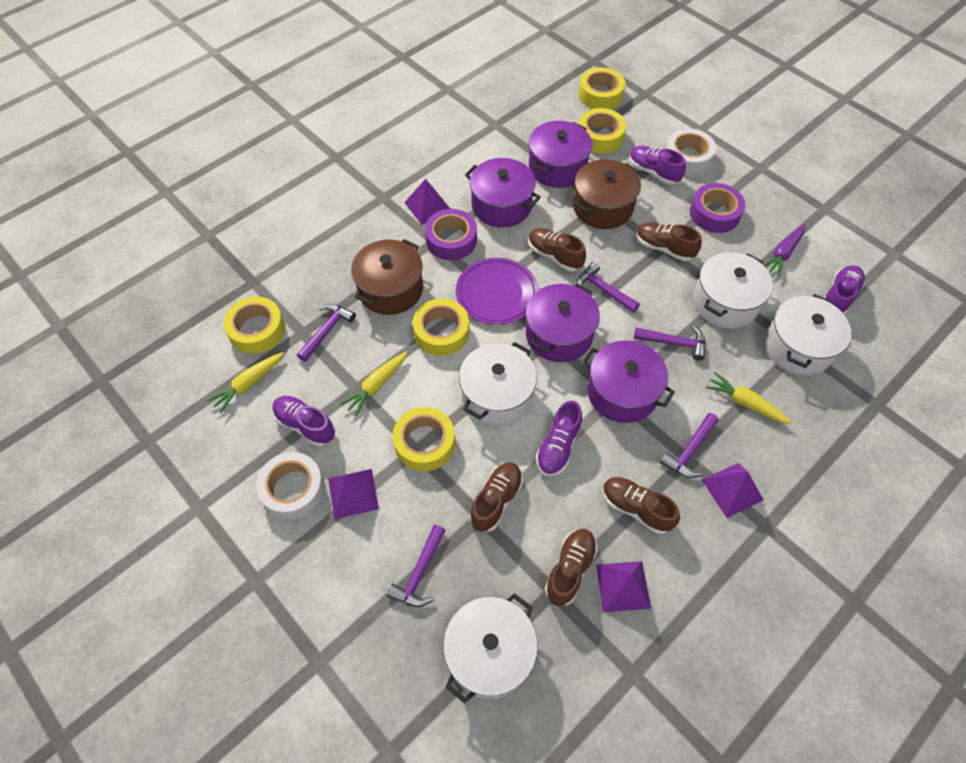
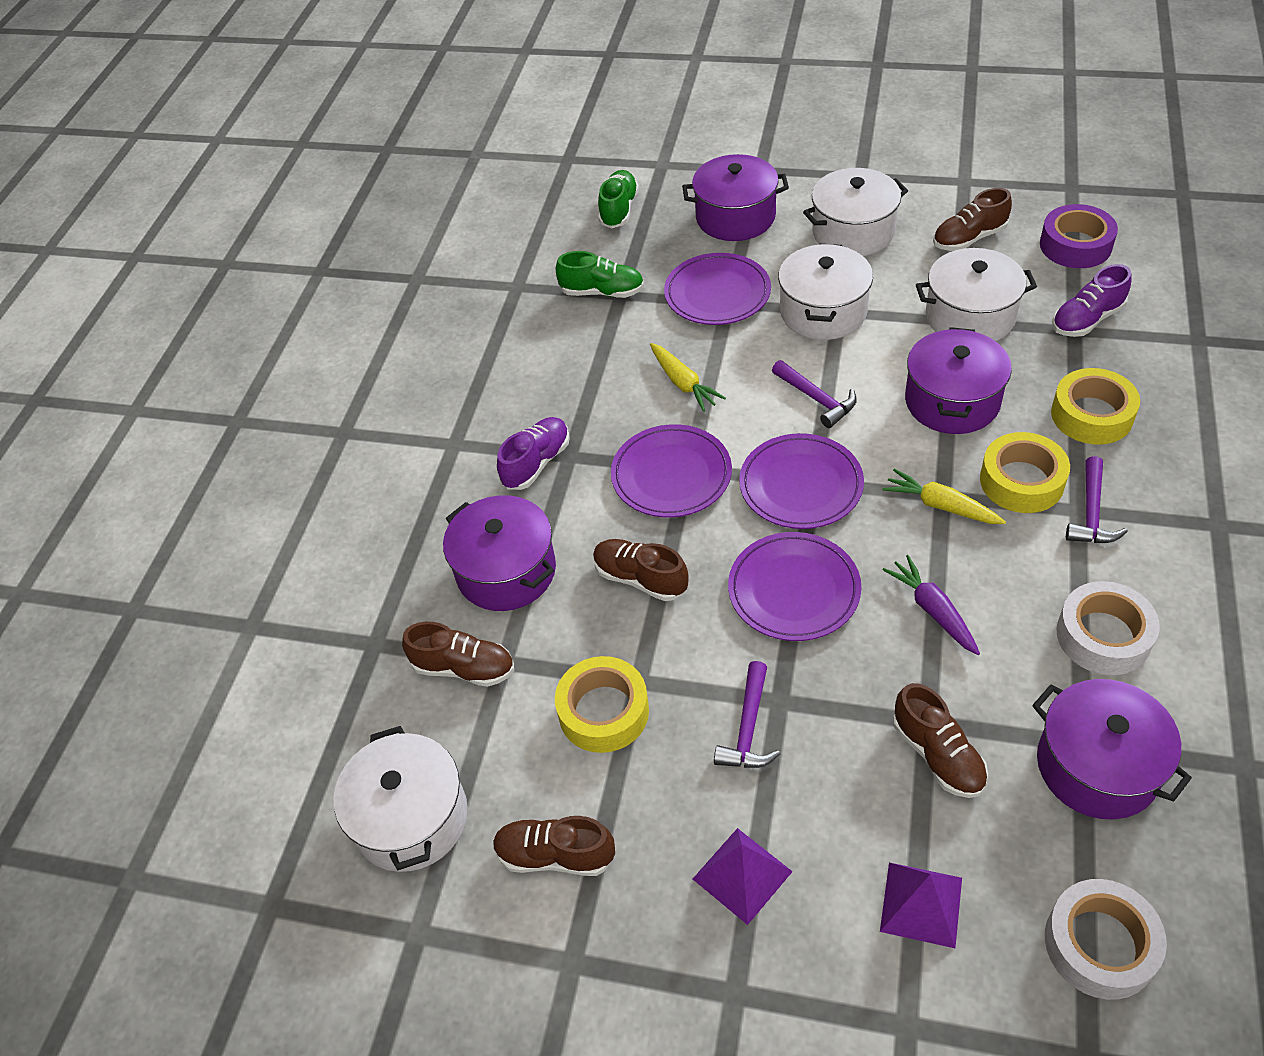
brown pot: [351,239,423,315] [573,159,641,229] = 2 -> none = 0
green shoe: none = 0 -> [556,251,644,298] [598,170,639,228] = 2
purple hammer: [297,304,356,362] [386,525,446,607] [577,262,640,313] [634,325,705,361] [660,413,719,478] = 5 -> [714,661,780,768] [772,360,857,428] [1066,456,1128,543] = 3
purple plate: [456,258,538,325] = 1 -> [611,424,732,518] [664,253,771,325] [728,532,861,641] [739,433,864,529] = 4
purple pyramid: [328,469,379,519] [404,179,450,225] [596,561,651,612] [702,463,764,518] = 4 -> [693,828,793,925] [880,863,962,948] = 2
purple shoe: [272,396,335,446] [536,400,582,476] [629,146,686,185] [824,265,865,315] = 4 -> [497,417,570,490] [1052,264,1132,337] = 2
purple tape: [425,209,477,260] [690,183,745,233] = 2 -> [1040,204,1118,268] = 1
yellow carrot: [207,352,284,414] [340,351,408,417] [706,372,792,424] = 3 -> [650,343,726,412] [882,469,1006,524] = 2
yellow tape: [223,297,285,354] [393,407,455,471] [413,299,470,356] [578,67,625,109] [579,108,626,153] = 5 -> [555,656,649,753] [980,432,1070,513] [1051,368,1140,445] = 3

